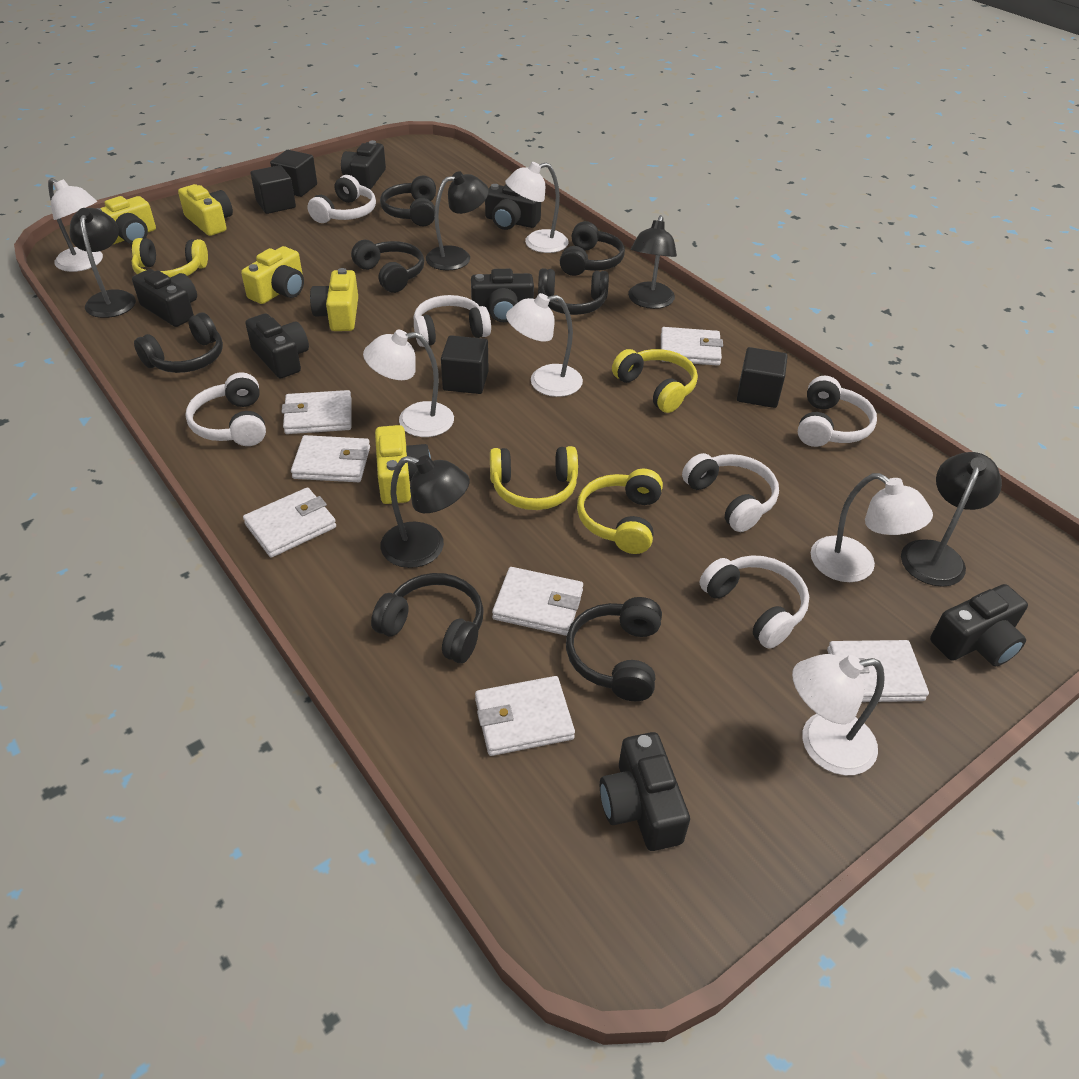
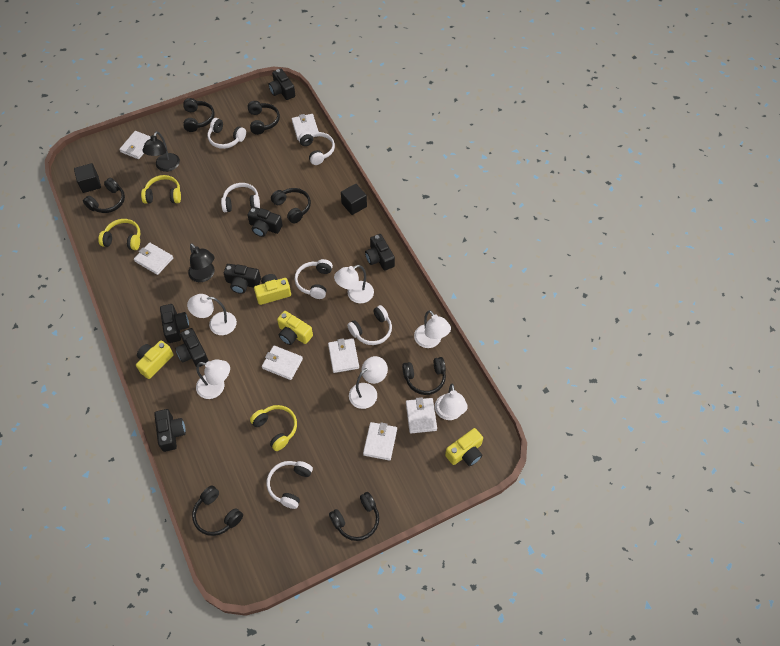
black cube: [251,165,296,214] [270,150,317,197] [441,335,489,394] [737,347,788,408] = 4 -> [74,163,101,193] [341,184,367,215] = 2
black lamp: [70,208,136,318] [381,455,470,568] [426,171,489,270] [628,215,677,309] [901,452,1002,587] = 5 -> [142,131,180,172] [188,243,215,282] = 2
yellow camera: [96,196,156,244] [178,184,233,236] [241,246,304,304] [310,268,358,331] [375,425,431,504] = 5 -> [136,340,174,379] [254,274,291,305] [277,311,313,345] [445,428,483,466] = 4
yellow headphones: [131,238,208,277] [490,446,578,510] [577,469,663,554] [612,349,698,413] = 4 -> [98,219,141,250] [141,175,181,204] [250,405,297,451] = 3

